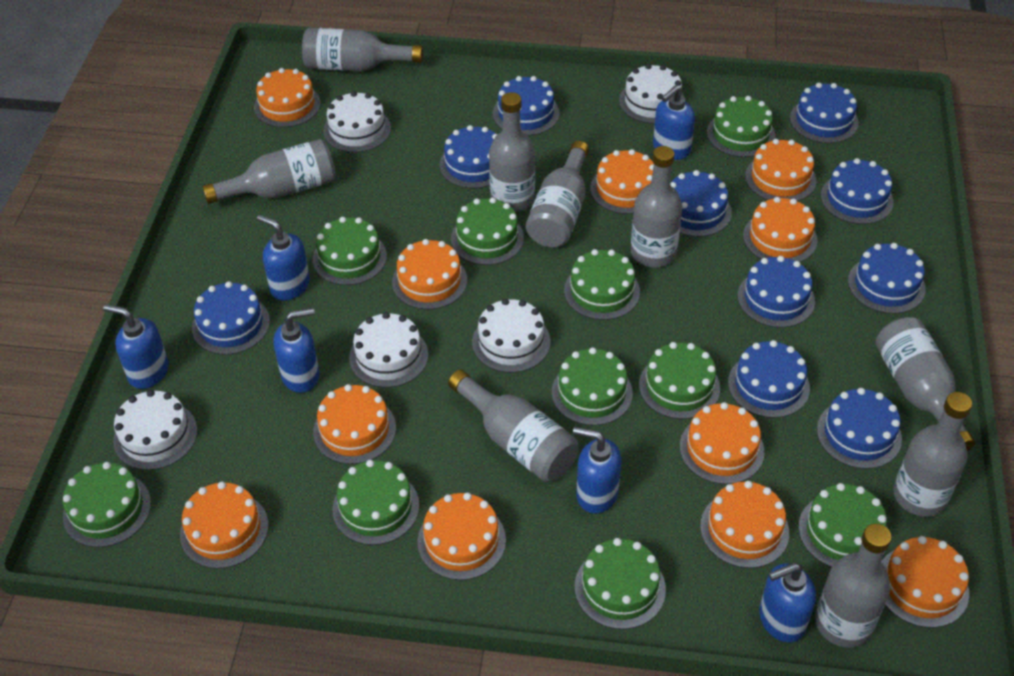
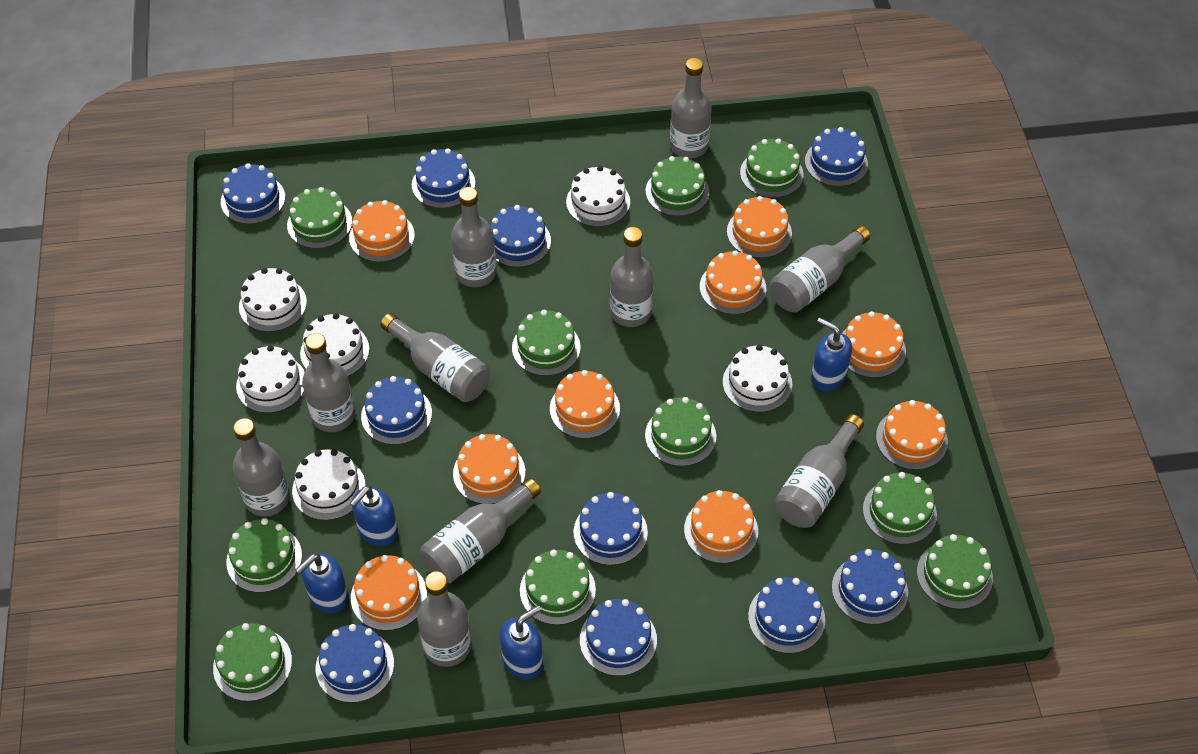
blue soap dispenser: [103,304,169,389] [257,215,310,301] [273,308,320,393] [573,427,621,514] [653,85,695,160] [759,563,816,643] = 6 -> [295,553,349,613] [350,486,398,546] [500,605,543,679] [811,318,852,391] = 4
grey bottle: [202,139,336,204] [302,28,423,71] [448,370,578,482] [489,92,535,212] [526,141,589,247] [631,146,682,267] [815,524,892,648] [876,317,975,451] [893,392,972,517] = 9 -> [233,418,290,516] [302,333,355,432] [380,313,490,402] [417,571,471,667] [420,478,541,583] [451,187,496,287] [610,227,654,327] [670,58,712,158] [770,226,870,313] [774,414,864,528] = 10
orange cake: [180,482,268,569] [254,68,321,127] [313,384,396,464] [392,239,467,310] [418,492,506,580] [590,149,654,214] [680,402,764,484] [700,481,789,568] [743,197,818,262] [745,139,816,201] [881,536,969,628] = 11 -> [349,200,415,262] [351,555,427,631] [453,434,525,504] [550,370,620,439] [684,490,758,563] [700,250,766,315] [727,196,792,258] [842,311,906,378] [876,400,948,470] = 9
white cake: [113,390,197,470] [323,91,391,153] [349,312,428,388] [472,298,550,373] [619,64,686,124] = 5 -> [236,345,305,413] [239,268,307,332] [292,449,366,520] [300,313,369,376] [566,166,630,227] [723,345,792,412] = 6

